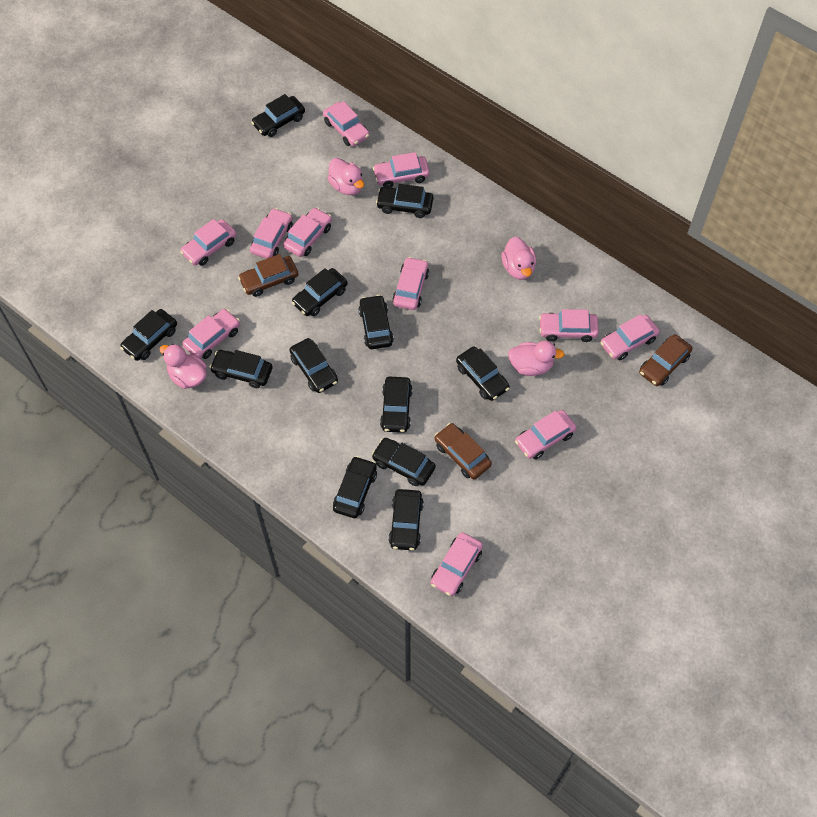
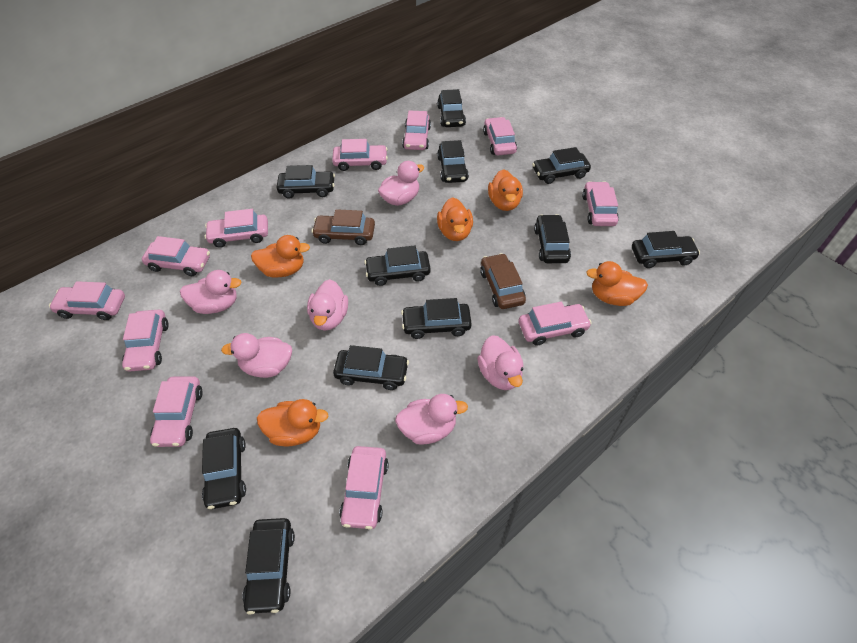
black car: [120,309,177,361] [209,350,273,388] [251,94,305,137] [290,338,338,393] [292,268,348,316] [333,456,377,518] [358,295,394,349] [372,438,436,486] [376,184,433,218] [380,377,413,433] [389,489,424,550] [456,346,510,401] = 12 -> [202,428,246,509] [242,518,295,615] [277,165,335,199] [333,345,409,390] [364,246,431,286] [401,298,472,339] [437,89,466,127] [437,140,469,183] [532,147,591,184] [534,214,571,263] [632,231,700,268] = 11
brown car: [238,254,298,297] [435,423,492,479] [639,334,693,386] = 3 -> [312,209,375,245] [480,253,526,309] = 2
orange duck: none = 0 -> [251,235,310,278] [257,399,328,446] [437,197,473,241] [488,169,523,211] [586,261,648,306] = 5
pink duck: [160,344,207,389] [327,158,364,195] [501,237,536,280] [508,341,564,376] = 4 -> [180,270,242,314] [221,333,292,378] [307,279,348,331] [378,161,424,206] [395,394,468,445] [477,335,523,390] = 6

